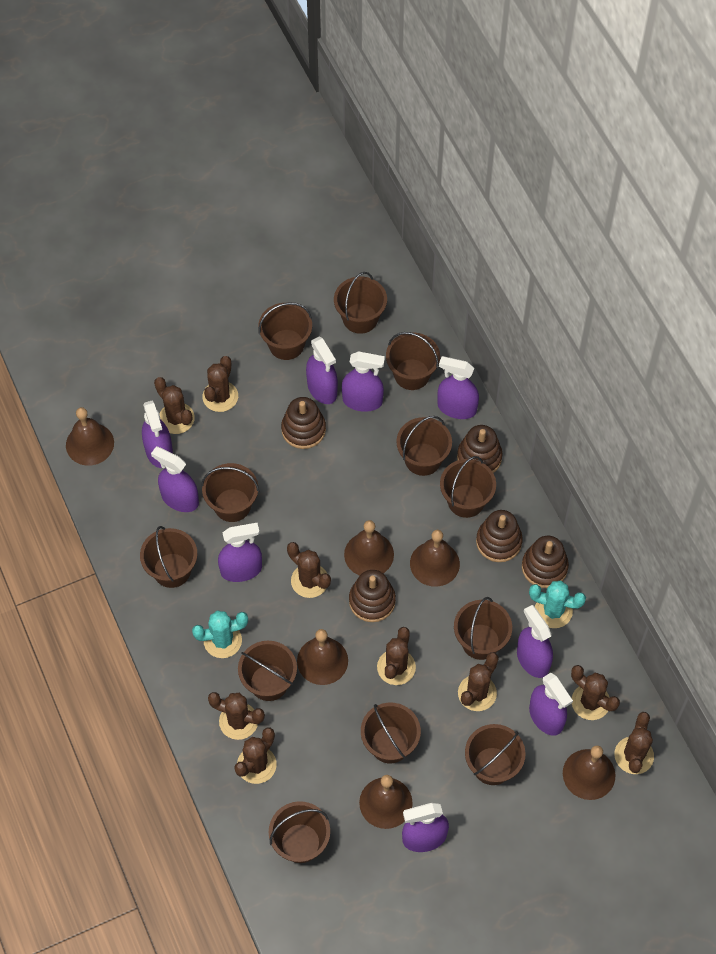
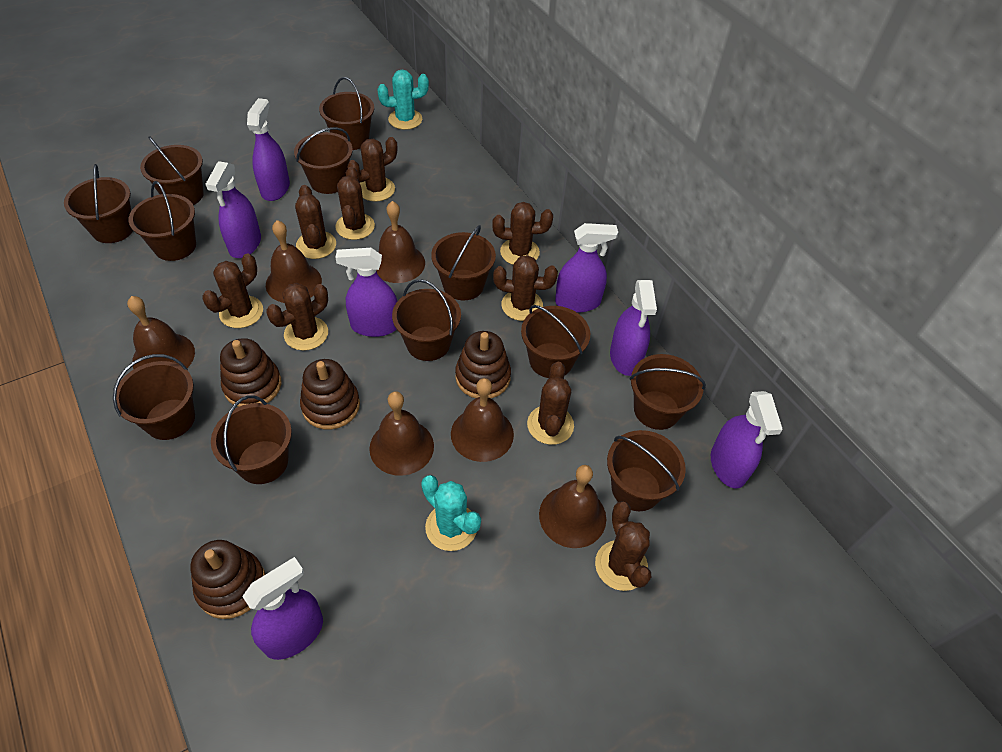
brown stacking toy: [281,397,326,449] [349,570,396,622] [457,425,503,473] [476,510,523,562] [522,536,569,588] = 5 -> [190,540,265,619] [220,338,281,407] [300,359,360,430] [455,331,511,398] = 4
purple spray bottle: [142,400,173,468] [151,447,199,512] [218,523,262,582] [306,337,338,404] [342,351,385,412] [402,803,449,852] [437,356,479,419] [517,605,553,678] [529,673,573,736] = 9 -> [205,161,261,258] [242,557,323,660] [247,98,290,201] [336,248,397,337] [555,223,618,312] [610,280,657,376] [711,391,783,489] = 7

